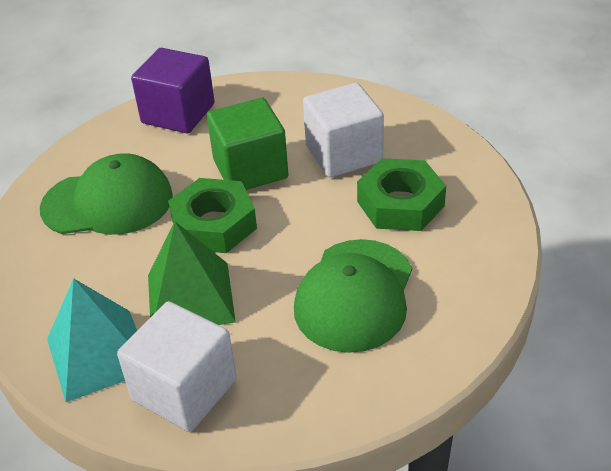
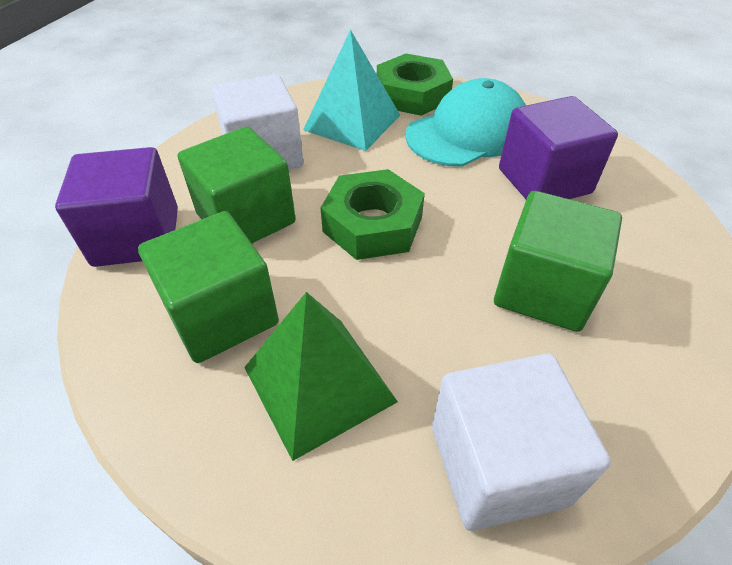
green cap: [40,153,173,235] [294,239,412,353] = 2 -> none = 0
green cube: [207,98,289,190] = 1 -> [138,211,279,363] [178,126,296,243] [494,191,622,332] = 3
purple cube: [131,48,215,133] = 1 -> [55,147,178,267] [499,96,618,199] = 2
turquoise cap: none = 0 -> [405,78,526,167] = 1

